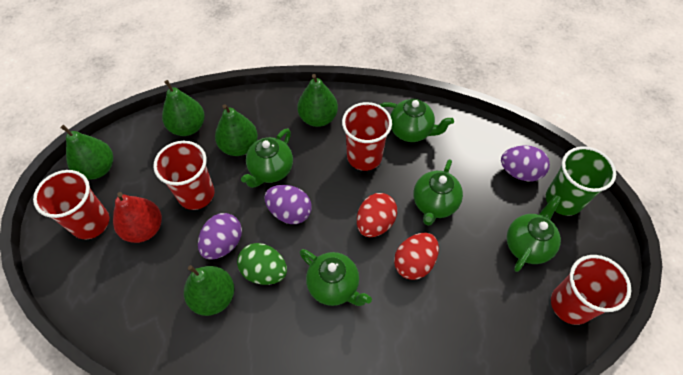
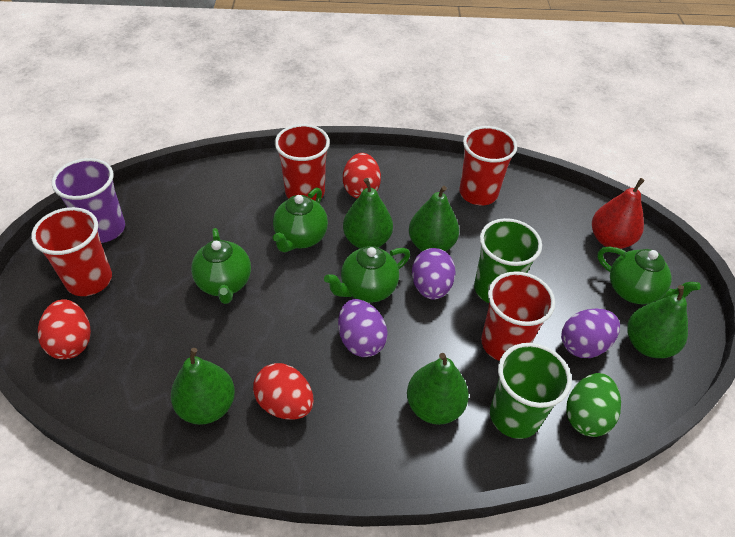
green cup: [546,146,616,216] = 1 -> [474,218,542,303] [490,343,572,439] = 2
green teapot: [241,128,293,188] [300,249,372,306] [380,99,454,142] [413,159,463,226] [507,195,561,272] = 5 -> [191,228,251,304] [273,187,328,252] [324,246,410,303] [597,247,701,304] = 4
purple cup: none = 0 -> [52,158,125,243] = 1
red egg: [357,193,397,237] [394,233,439,280] = 2 -> [38,299,91,359] [253,363,314,420] [343,153,381,198] = 3

